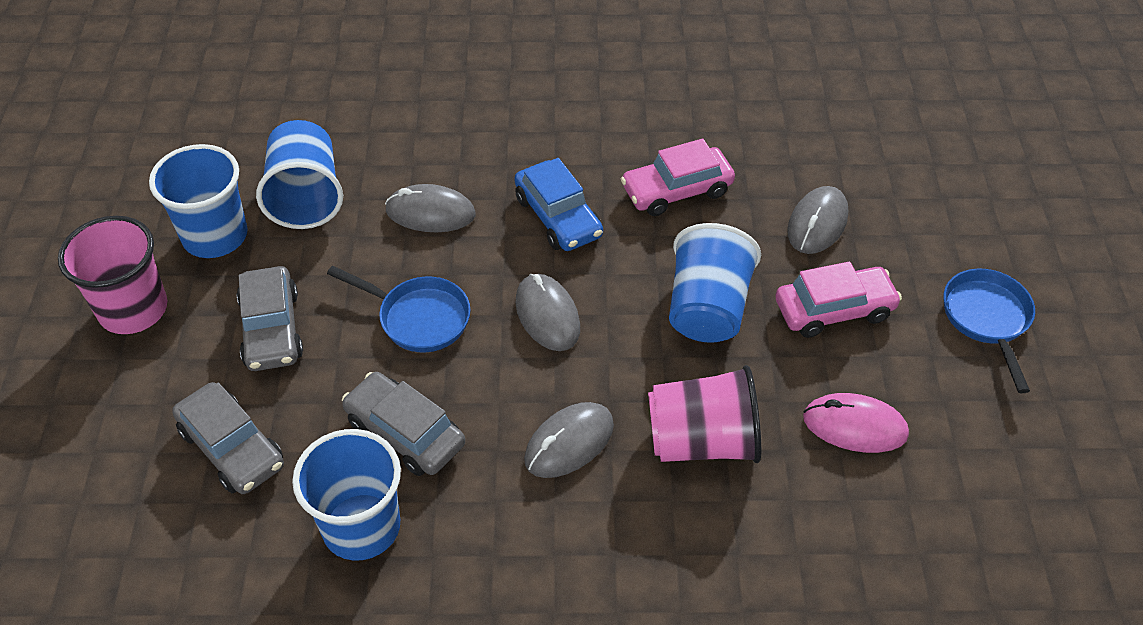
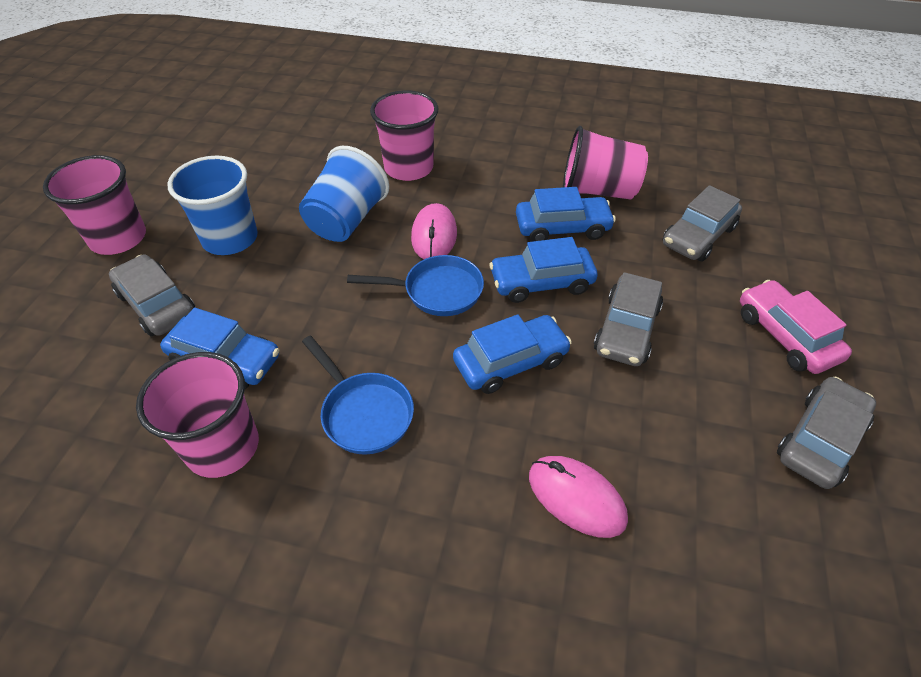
blue car: [514,158,603,251] = 1 -> [160,308,279,389] [453,314,572,394] [489,237,598,303] [516,187,616,242] = 4
blue cup: [149,144,248,258] [256,120,343,229] [292,429,401,561] [669,223,761,343] = 4 -> [167,156,258,255] [299,146,389,242] = 2
grey car: [172,382,284,494] [237,266,303,371] [342,372,465,476] = 3 -> [109,254,195,336] [594,272,663,366] [663,185,742,261] [777,377,876,489] = 4
grey mouse: [385,184,476,232] [516,274,580,351] [524,402,614,478] [787,186,848,254] = 4 -> none = 0
pink car: [621,139,735,216] [775,261,902,338] = 2 -> [740,280,852,374] = 1
pink cup: [58,216,167,334] [648,365,761,463] = 2 -> [43,155,146,255] [136,352,259,478] [370,90,439,181] [563,126,648,199] = 4
pink mouse: [803,393,909,453] = 1 -> [411,203,457,259] [529,456,628,538] = 2

